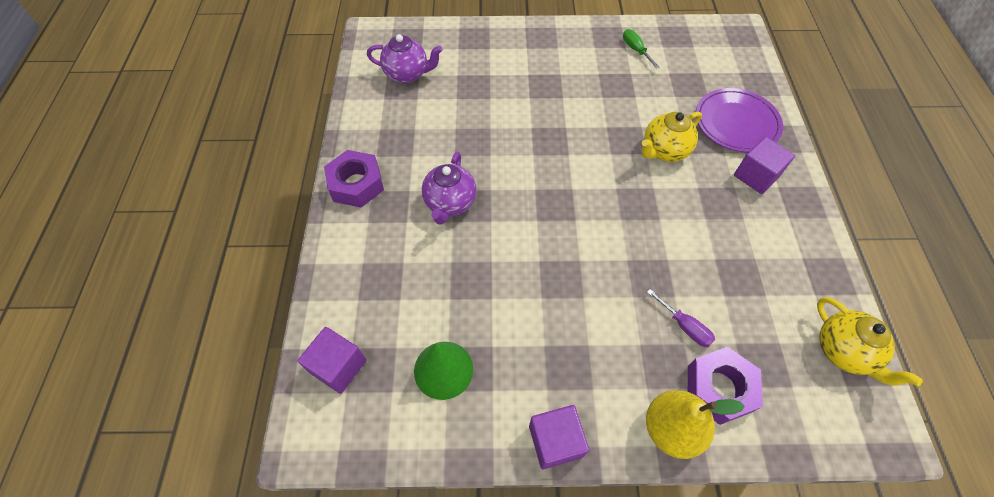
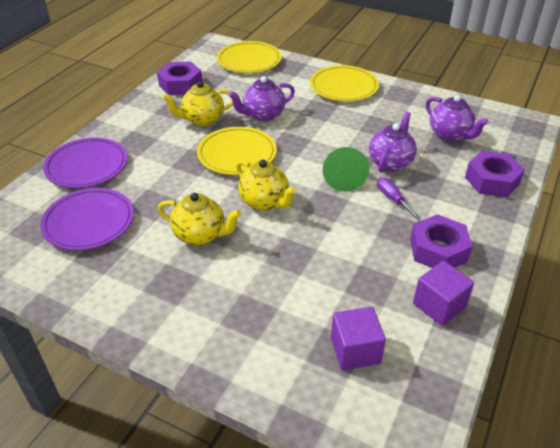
green screwdriver: [623,29,659,68] = 1 -> none = 0
purple cube: [297,327,366,394] [529,405,589,469] [734,137,795,194] = 3 -> [331,307,386,370] [413,261,474,326] = 2
purple nut: [324,150,384,208] [688,347,763,425] = 2 -> [157,61,202,95] [410,214,472,268] [465,151,525,197] = 3
purple plate: [696,88,783,152] = 1 -> [40,188,134,251] [43,137,127,188] = 2
purple teapot: [367,34,443,83] [422,152,476,225] = 2 -> [228,76,295,121] [369,112,417,173] [426,95,489,141] = 3
yellow pear: [646,390,745,459] = 1 -> none = 0
yellow plate: none = 0 -> [197,127,277,175] [217,41,281,73] [310,65,379,102] = 3
yellow teapot: [642,112,702,162] [817,297,923,386] = 2 -> [158,193,241,245] [162,81,233,127] [236,160,297,210] = 3

